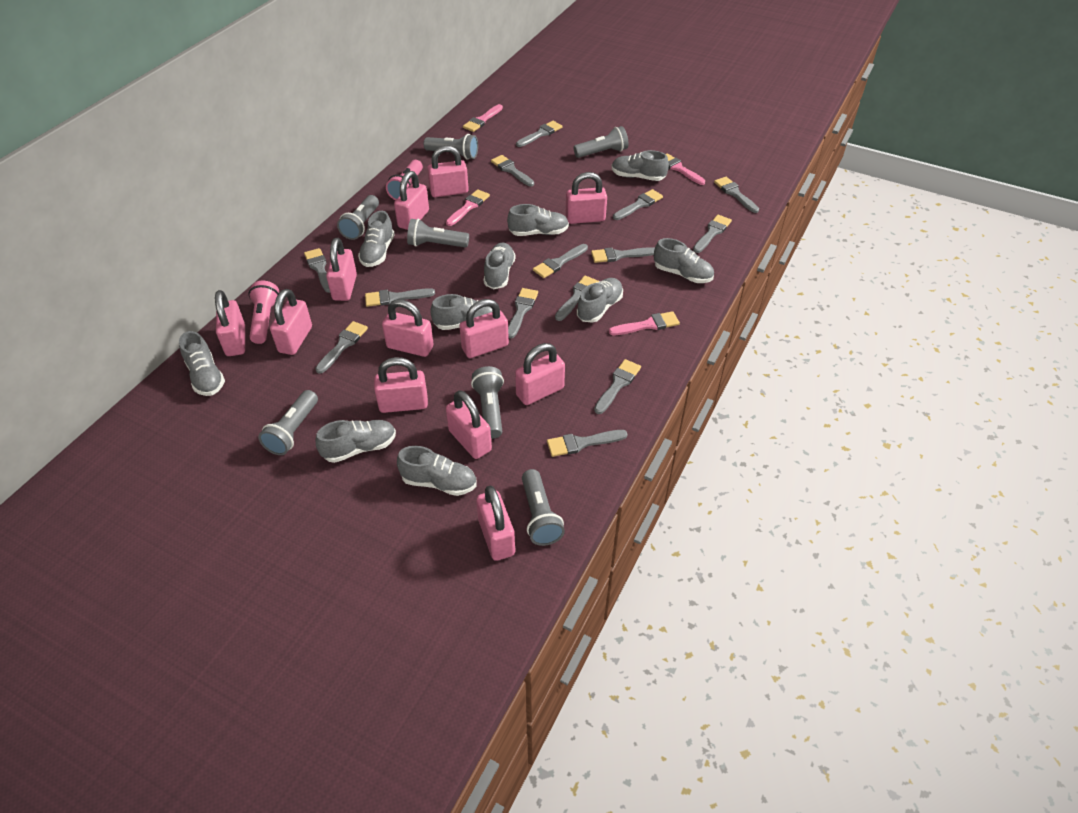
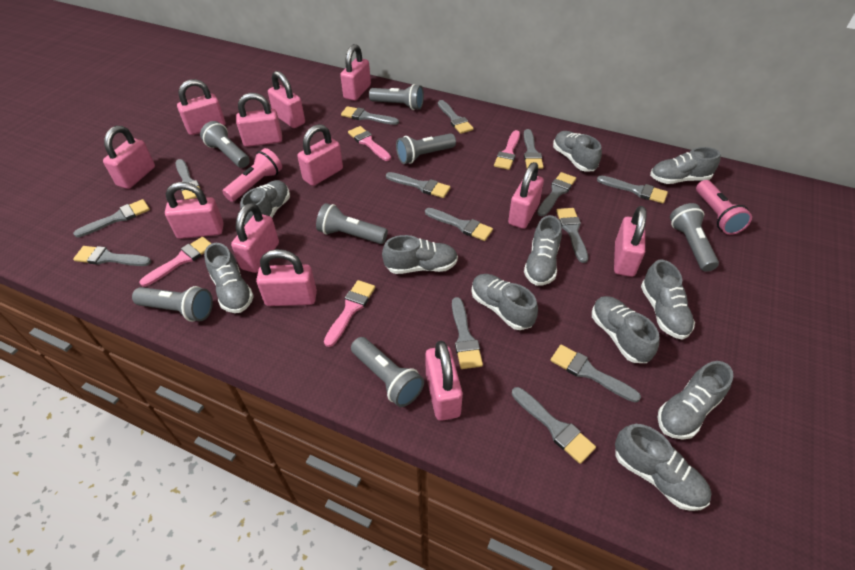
grey shoe: [179,331,225,396] [316,420,396,463] [358,211,395,267] [397,446,477,496] [430,294,492,330] [484,243,516,289] [507,204,569,236] [577,278,623,323] [612,150,669,181] [654,238,714,283] = 10 -> [204,243,254,313] [240,180,290,225] [382,235,458,274] [471,274,538,330] [524,215,562,286] [553,131,602,171] [592,296,660,363] [615,424,712,511] [641,260,695,340] [650,147,721,184] [658,361,733,440] = 11

